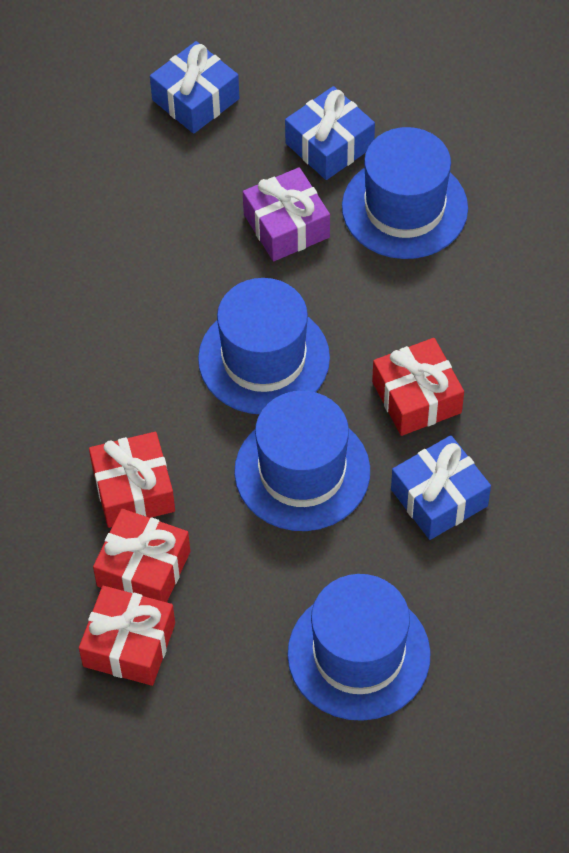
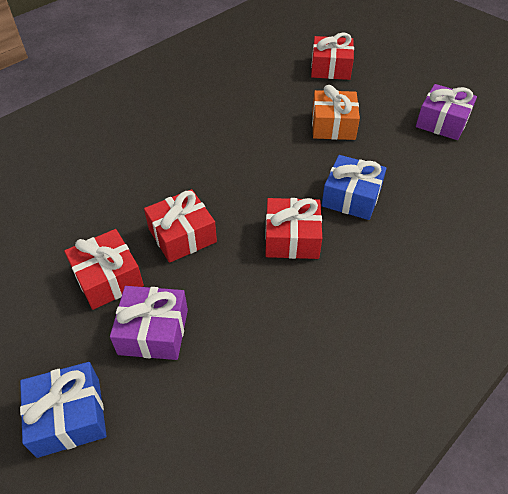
blue gift: [150,41,239,134] [285,86,375,180] [391,435,491,540] = 3 -> [20,362,107,458] [321,155,387,220] = 2
blue hat: [198,278,330,414] [234,391,370,531] [287,574,431,721] [342,127,468,259] = 4 -> none = 0
orange gift: none = 0 -> [312,85,360,140] = 1
purple gift: [243,167,330,261] = 1 -> [110,286,188,360] [416,84,477,140] = 2

